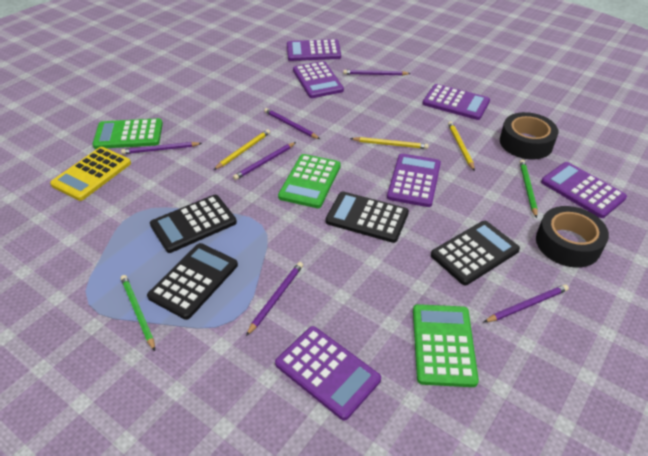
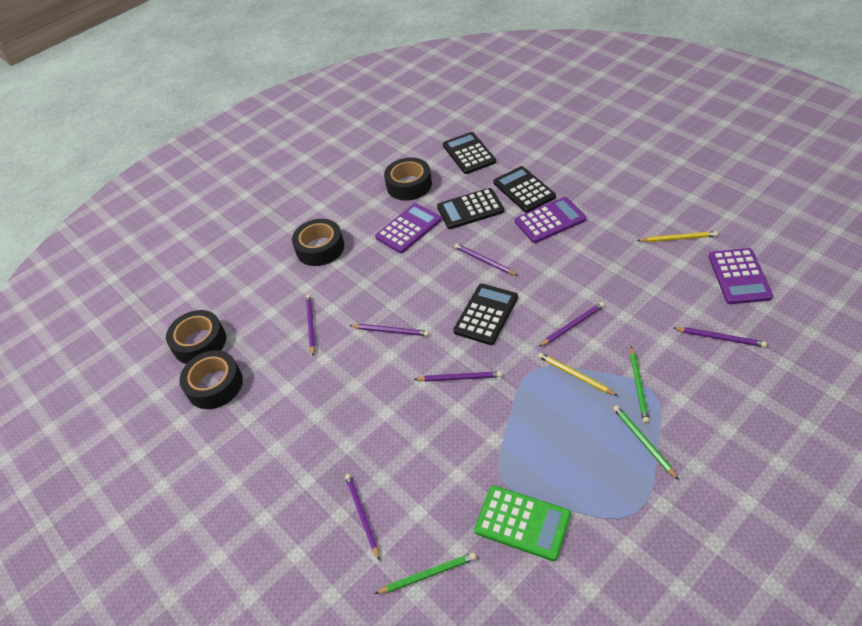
black tape: [500,112,558,160] [536,206,609,268] = 2 -> [166,310,226,364] [179,350,243,409] [292,219,344,266] [384,158,432,201] = 4
green calculator: [92,118,163,149] [278,154,341,208] [413,304,479,387] = 3 -> [474,486,571,561] = 1
green pencil: [120,275,155,351] [520,160,538,218] = 2 -> [375,553,476,594] [613,405,679,480] [630,346,649,423] = 3
purple calculator: [275,326,381,420] [287,39,341,61] [293,61,344,98] [387,154,441,207] [423,84,490,120] [541,162,627,218] = 6 -> [375,203,442,253] [515,197,586,243] [708,248,773,304] = 3
purple pencil: [121,142,202,154] [233,142,296,180] [246,262,303,336] [264,108,320,139] [343,70,411,76] [484,284,569,322] = 6 -> [306,294,315,356] [345,474,380,561] [349,324,429,336] [414,371,502,382] [454,244,518,276] [539,302,605,347] [673,327,767,347] = 7
yellow calculator: [50,147,131,201] = 1 -> none = 0
yellow pencil: [214,129,270,170] [350,137,429,149] [448,121,475,171] = 3 -> [538,353,618,396] [637,231,718,242] = 2

